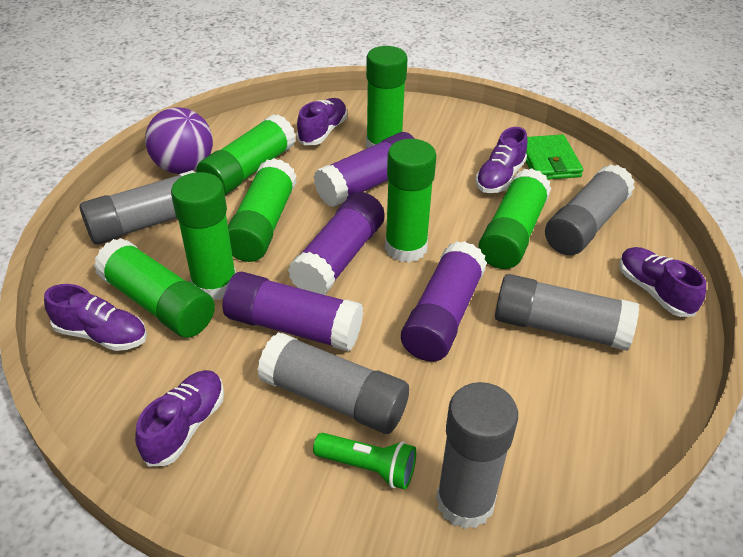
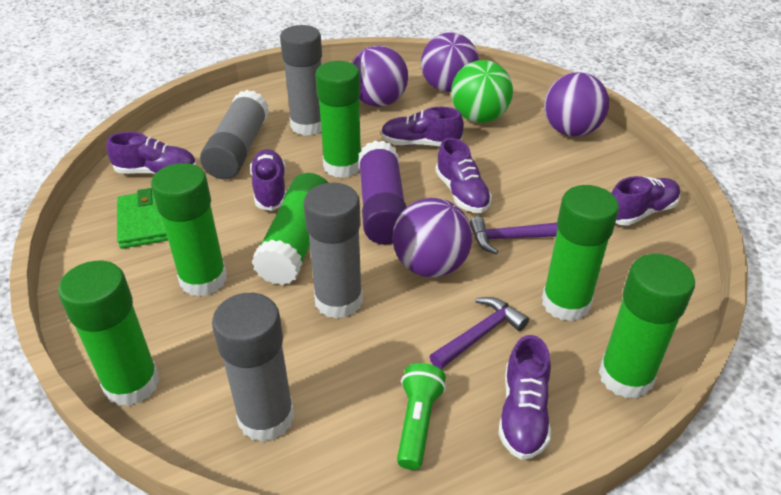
green ball: none = 0 -> [451,60,513,123] = 1
green glue stick: [94,238,215,338] [171,172,236,300] [196,114,296,195] [228,158,297,262] [366,46,408,148] [385,139,437,262] [478,169,552,269] = 7 -> [58,261,160,406] [151,163,227,297] [252,173,328,285] [315,61,361,178] [542,185,619,321] [598,254,695,399] = 6
grey glue stick: [80,170,196,245] [257,332,409,434] [436,382,518,529] [495,274,639,351] [545,164,635,255] = 5 -> [200,90,269,179] [212,293,294,442] [280,25,322,136] [304,183,363,319] = 4
purple ball: [145,107,213,174] = 1 -> [352,45,408,107] [393,198,472,277] [421,32,479,92] [544,72,609,137] = 4
purple glue stick: [223,272,363,351] [288,192,385,295] [314,132,415,207] [401,241,487,362] = 4 -> [358,141,407,245] = 1
purple hammer: none = 0 -> [430,297,529,369] [470,216,558,254] = 2
purple shoe: [44,284,147,351] [135,370,224,467] [296,98,347,145] [476,127,528,193] [619,247,706,317] = 5 -> [106,132,196,174] [250,149,286,211] [381,107,464,146] [435,138,492,213] [498,335,551,460] [611,176,680,226] = 6

